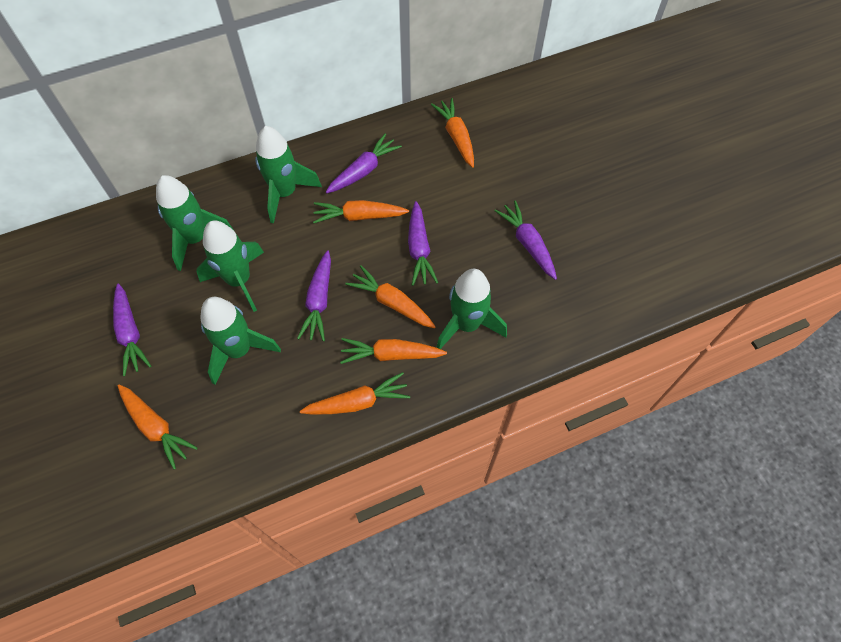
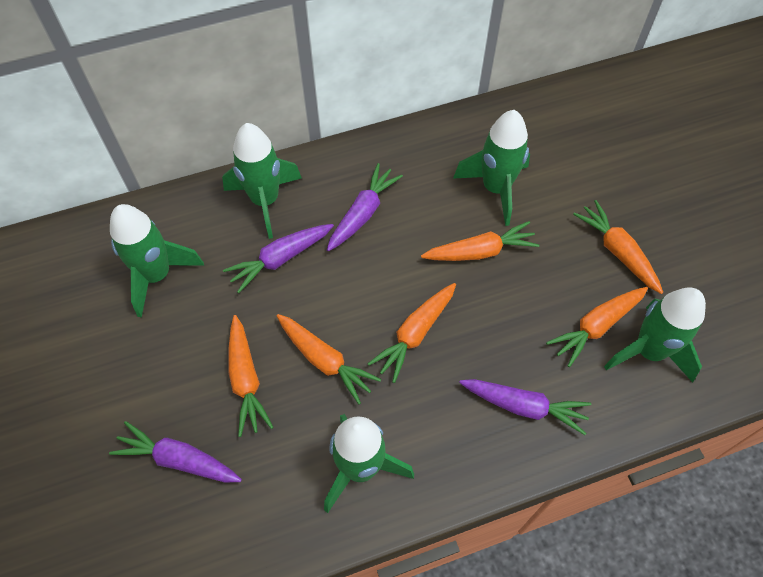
purple carrot: [113,283,151,376] [297,250,331,341] [326,134,402,193] [408,201,438,286] [494,200,557,280] = 5 -> [109,421,242,483] [223,224,334,293] [327,163,403,251] [459,379,591,435] = 4

